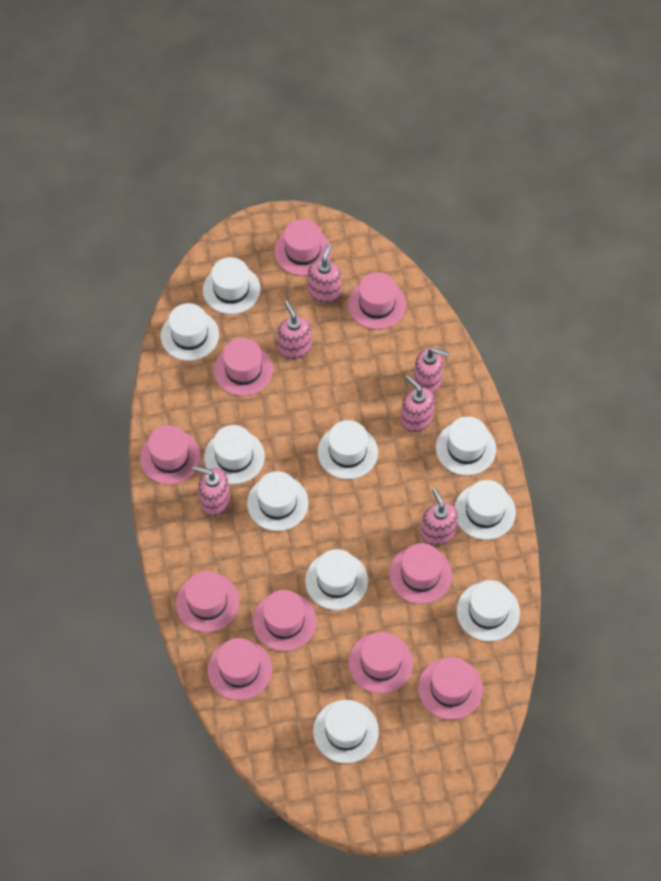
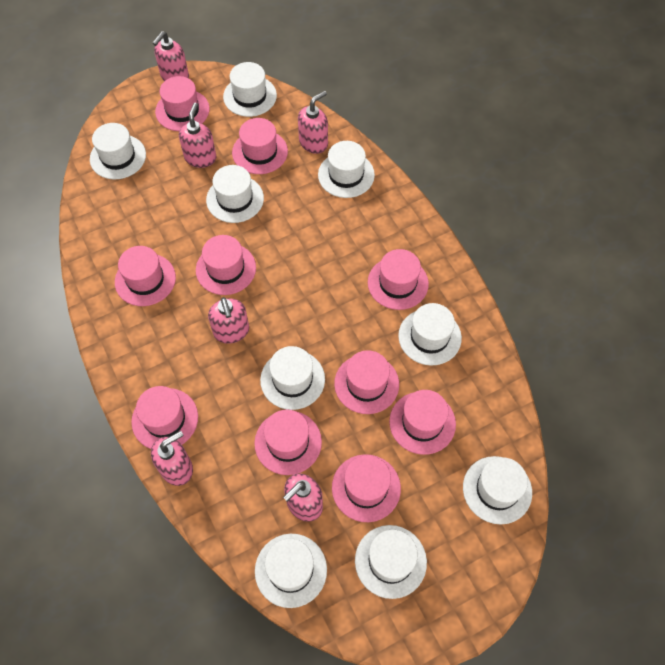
white hat: [161,303,219,361] [203,257,260,314] [204,425,265,484] [247,471,309,531] [305,549,368,610] [313,700,379,763] [318,420,378,479] [436,416,496,476] [455,480,516,540] [457,580,520,642] = 10 -> [90,123,146,179] [206,165,264,223] [223,62,277,117] [255,534,327,608] [260,346,325,410] [318,141,375,198] [355,525,427,599] [398,303,462,366] [463,456,532,525] = 9

